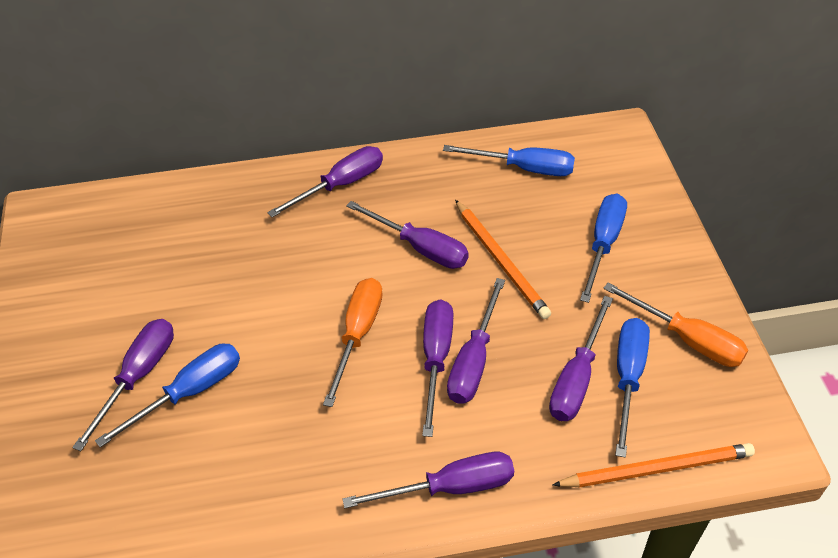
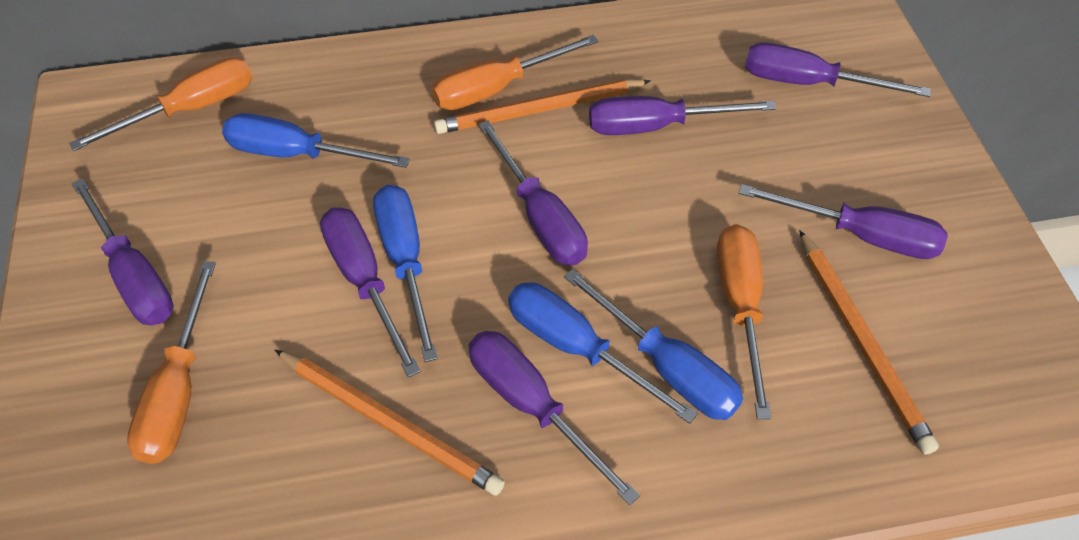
orange pencil: [455,200,551,319] [553,443,755,487] = 2 -> [275,350,505,496] [434,79,651,134] [799,230,939,455] = 3
orange screwdriver: [323,278,383,407] [603,283,748,367] = 2 -> [69,58,253,151] [127,261,216,464] [432,35,599,110] [717,224,771,419] = 4

